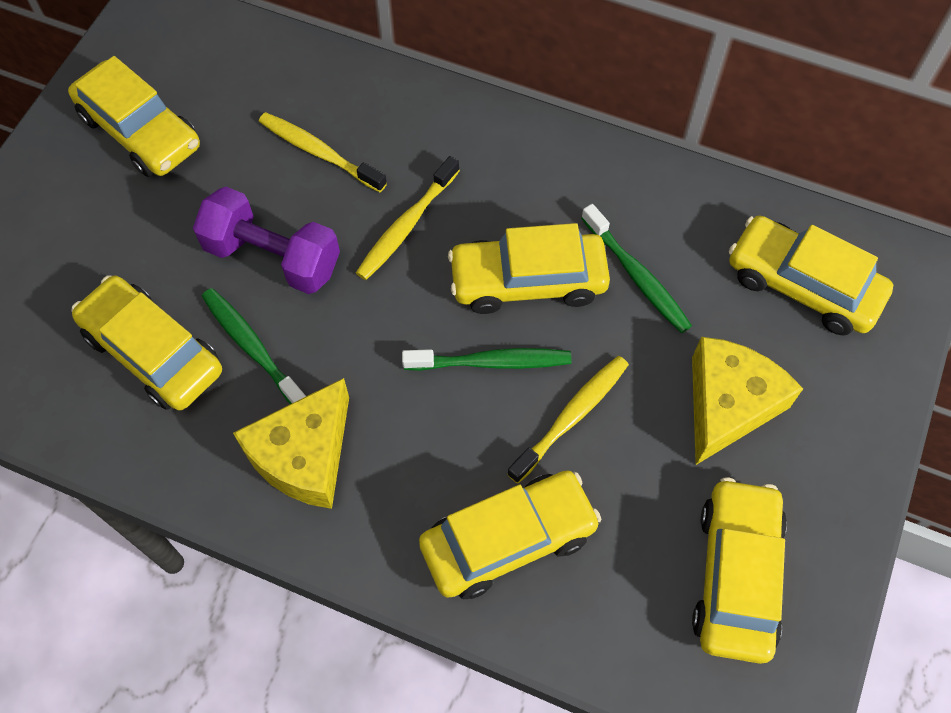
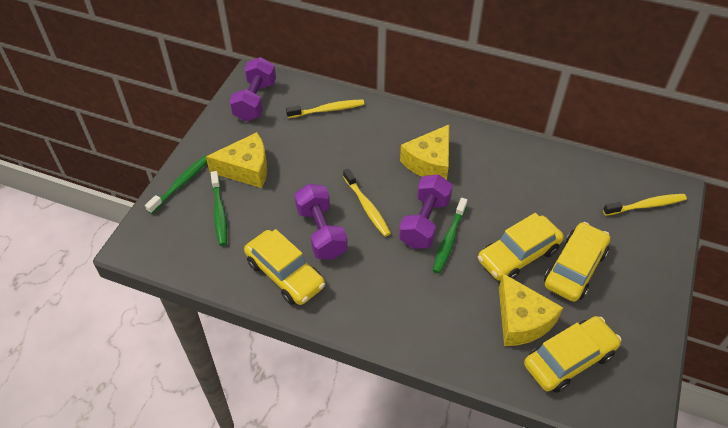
purple dumbbell: [193,187,340,294] = 1 -> [229,57,276,121] [294,184,348,260] [399,174,453,249] = 3
yellow car: [68,56,200,177] [71,275,222,410] [419,470,601,599] [448,223,610,314] [692,478,787,664] [729,216,893,335] = 6 -> [244,229,325,305] [478,213,564,281] [524,316,621,393] [544,222,610,302] = 4
yellow cheese: [233,378,349,509] [692,337,803,465] = 2 -> [206,132,267,188] [400,125,449,180] [499,273,563,346] = 3

